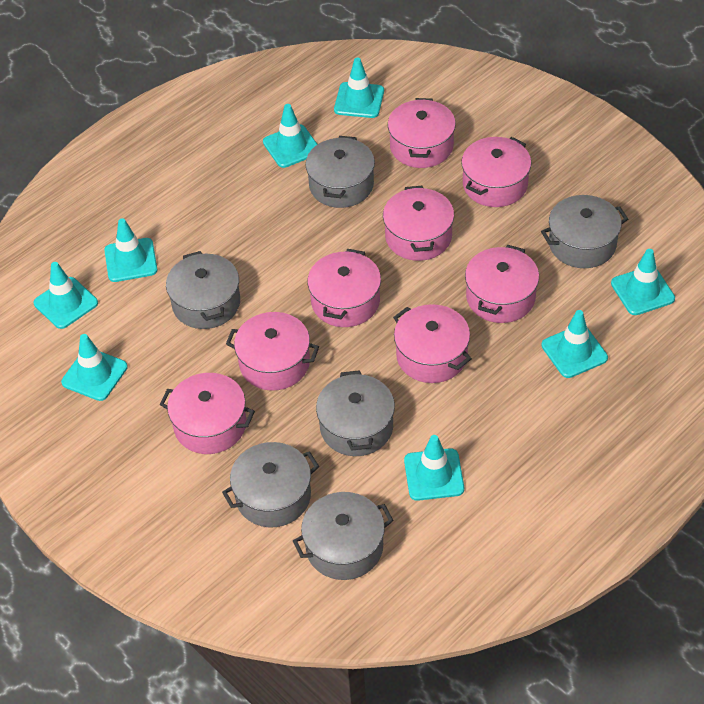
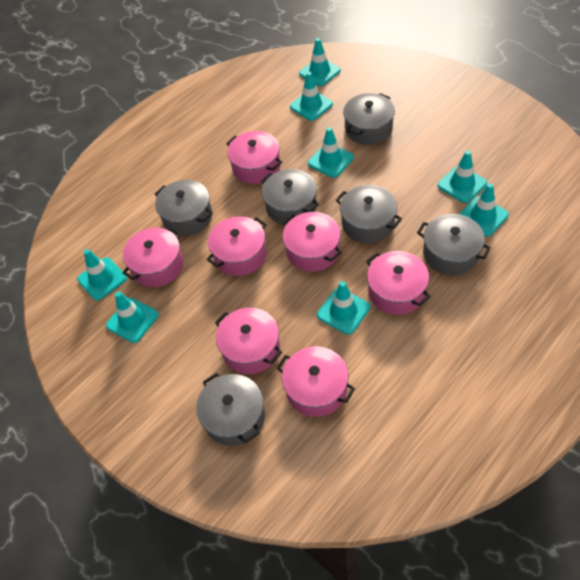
pink pot: [160,373,255,454] [226,312,319,391] [307,249,381,327] [383,186,454,261] [388,98,456,168] [393,304,472,383] [461,137,531,207] [465,245,539,323] = 8 -> [122,227,184,287] [207,216,267,276] [215,308,282,374] [226,131,282,184] [277,346,355,417] [283,212,342,272] [366,251,431,315] = 7

